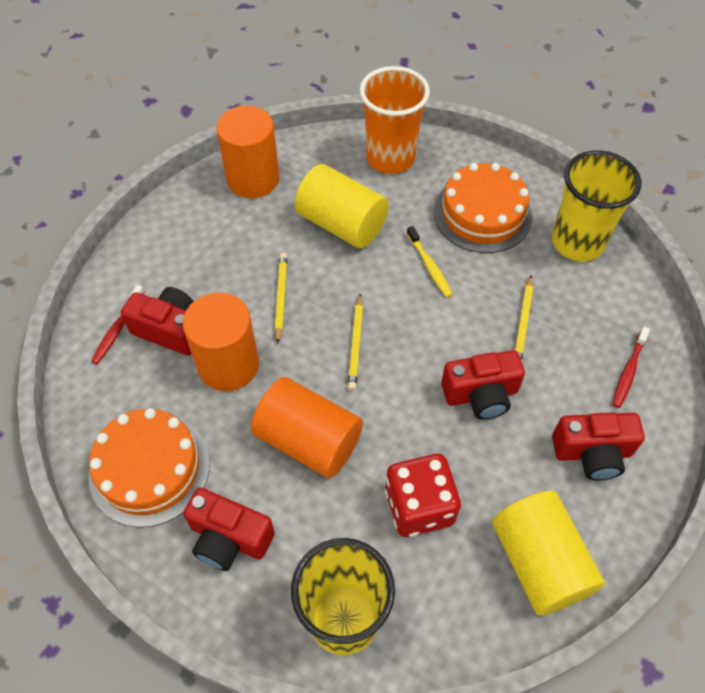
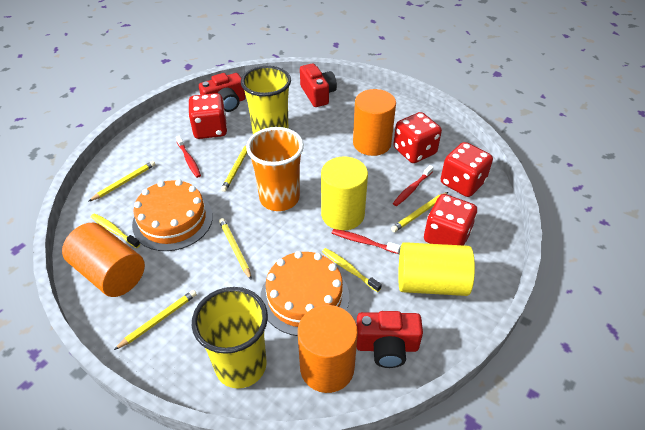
red camera: [121,287,194,356] [183,488,275,571] [441,350,525,420] [552,413,645,480] = 4 -> [199,73,245,112] [300,63,337,107] [356,311,423,368] = 3
red dice: [385,454,461,537] = 1 -> [188,93,227,139] [393,112,442,163] [424,194,477,246] [441,142,493,197] = 4
red toothbrush: [91,285,145,364] [612,327,650,408] = 2 -> [176,136,201,178] [332,229,400,254] [393,165,434,206] = 3
yellow pencil: [275,253,287,344] [348,294,363,390] [515,276,533,362] = 3 -> [88,161,156,202] [114,290,197,350] [219,218,252,280] [221,144,247,192] [391,192,448,232] = 5
yellow toothbrush: [407,226,453,298] = 1 -> [91,213,140,248] [322,248,382,292] = 2

